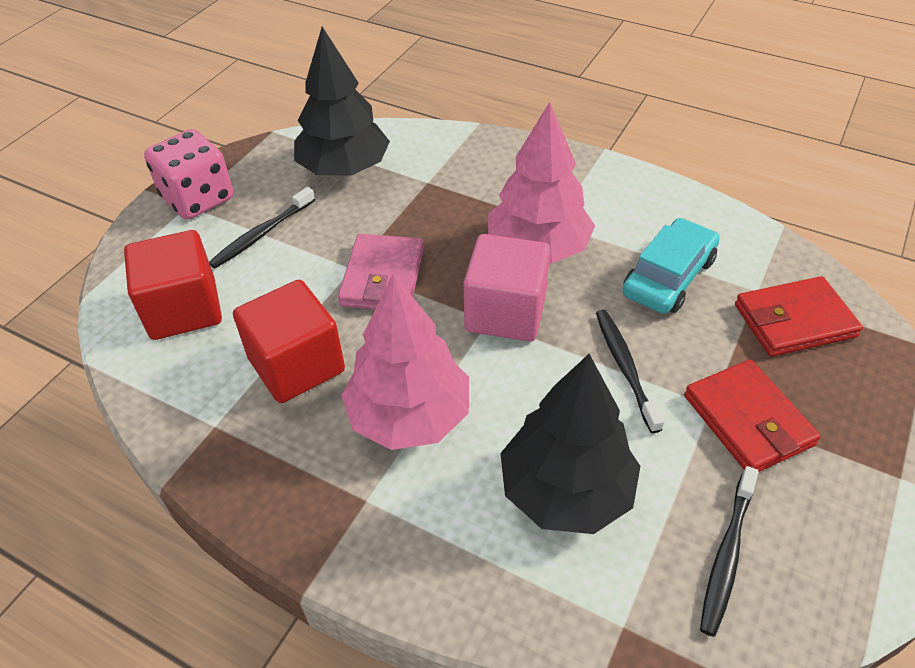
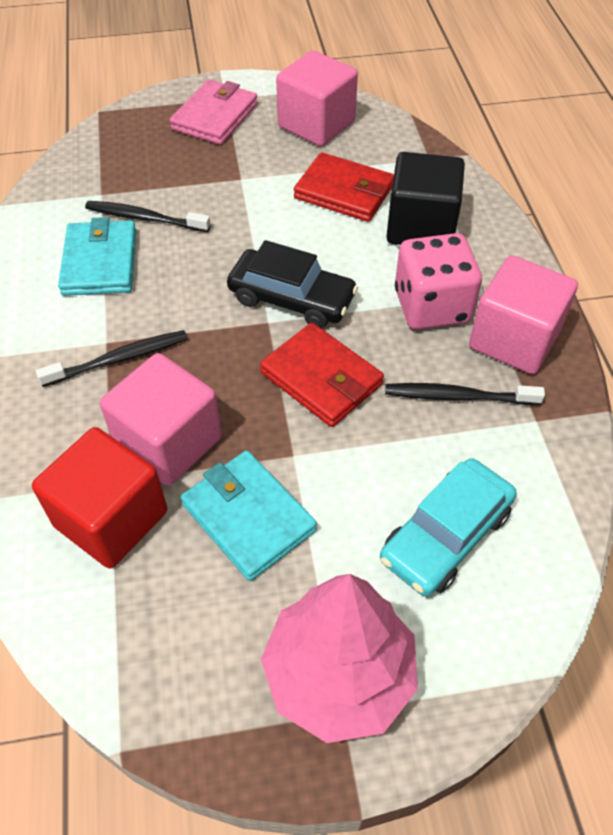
black car: none = 0 -> [227,240,358,328] = 1
black cube: none = 0 -> [386,152,465,245] = 1
black tree: [294,27,390,176] [500,354,640,534] = 2 -> none = 0
pink cube: [463,234,550,342] = 1 -> [100,353,222,486] [276,50,358,146] [469,255,578,374] = 3
pink tree: [341,274,469,450] [488,102,595,263] = 2 -> [261,574,418,743] = 1
red cube: [124,230,222,340] [233,280,345,403] = 2 -> [32,427,167,568] = 1
turquoise wallet: none = 0 -> [58,217,136,296] [181,450,317,581] = 2

